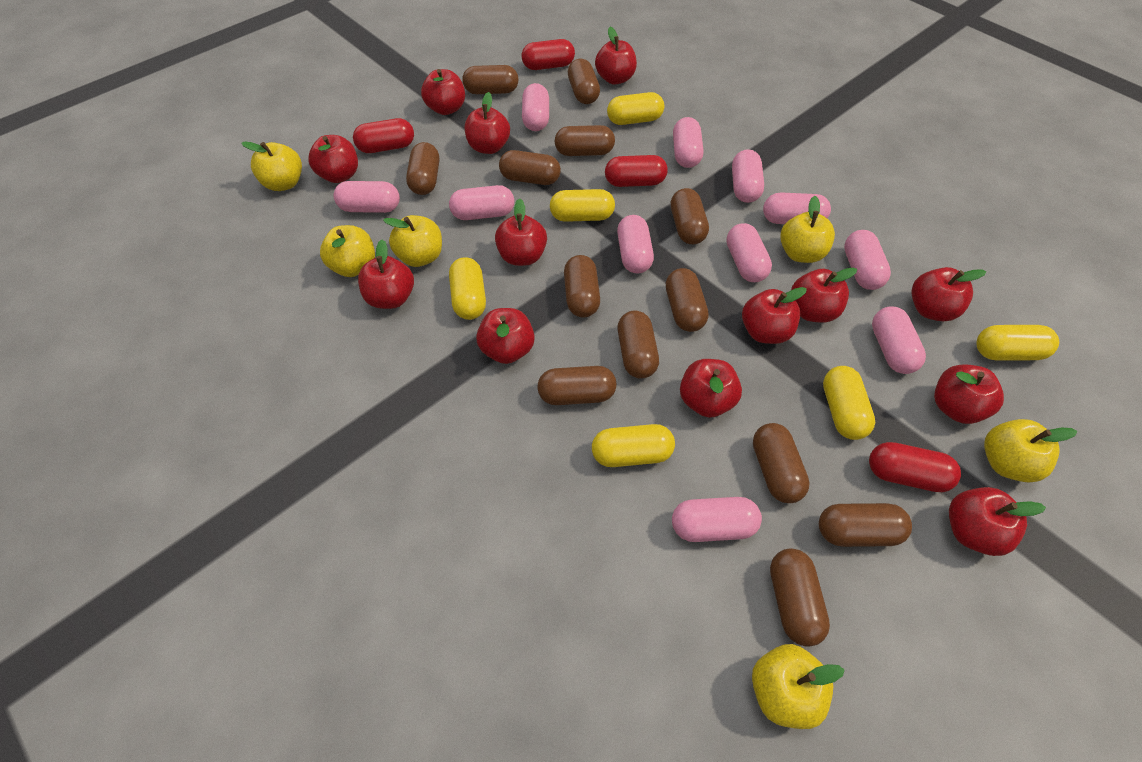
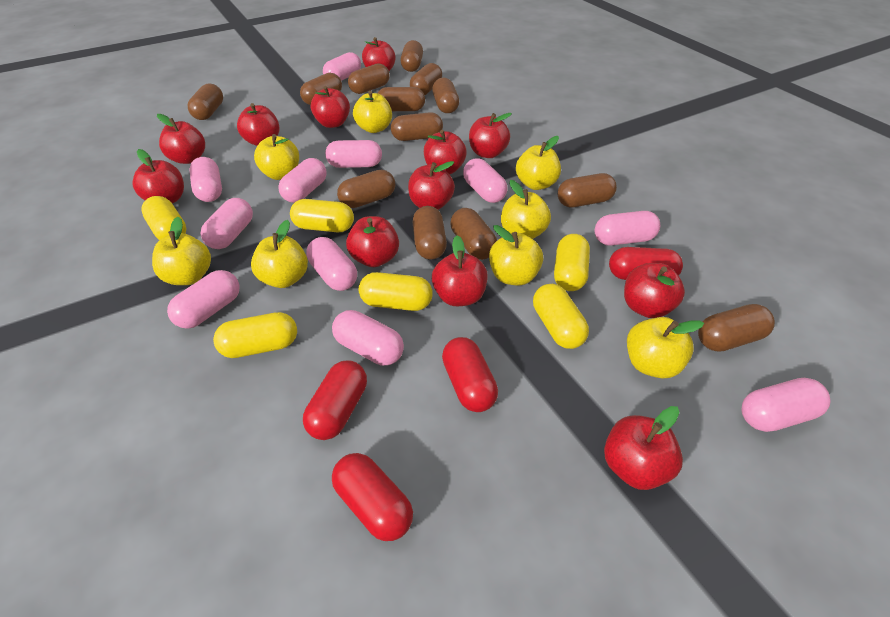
red apple: [308,135,358,183] [358,240,414,309] [421,69,465,115] [465,92,510,154] [476,308,535,364] [495,198,547,266] [595,27,637,85] [680,359,742,418] [742,287,807,344] [791,268,857,322] [911,267,986,321] [934,364,1004,424] [949,487,1046,556] = 13 -> [132,149,184,203] [157,114,205,164] [237,103,280,146] [311,86,350,128] [346,216,399,267] [362,37,395,71] [408,161,455,210] [424,130,467,174] [432,235,488,306] [469,113,512,158] [604,406,683,490] [624,263,685,318] = 12
yellow apple: [241,141,302,191] [320,225,375,277] [383,215,442,267] [752,644,844,729] [780,196,835,263] [984,419,1077,482] = 6 -> [152,217,211,285] [251,220,308,288] [254,134,299,180] [353,91,392,133] [489,225,543,285] [501,180,551,239] [516,136,561,190] [627,317,704,378] = 8

